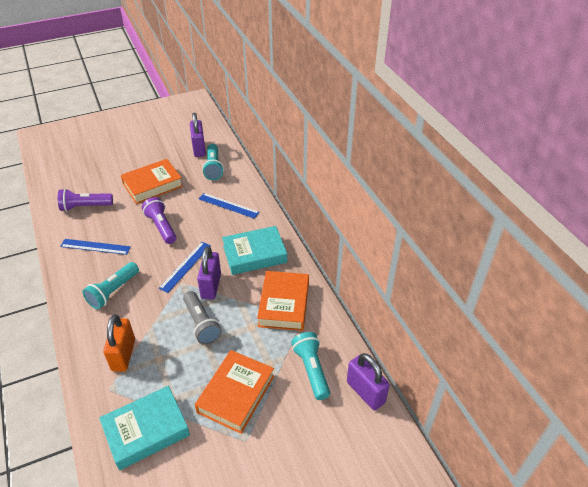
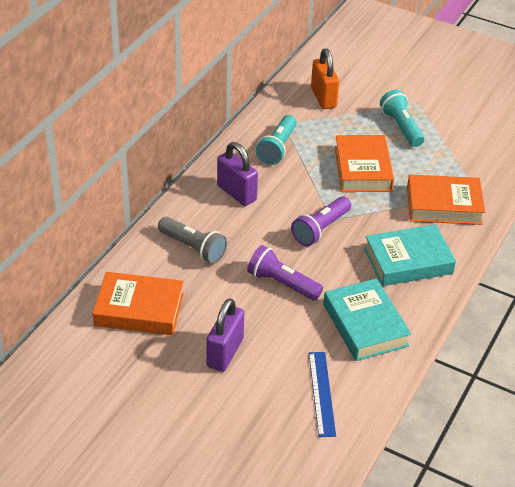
blue ruler: [60,239,131,255] [159,242,211,293] [199,193,259,219] = 3 -> [309,352,336,437] = 1
purple padlock: [190,113,206,157] [197,246,221,300] [347,353,390,410] = 3 -> [206,298,244,372] [217,142,258,206] = 2
turquoise flashlight: [83,262,139,309] [202,144,224,180] [291,332,330,400] = 3 -> [256,115,297,165] [380,89,424,147] = 2

